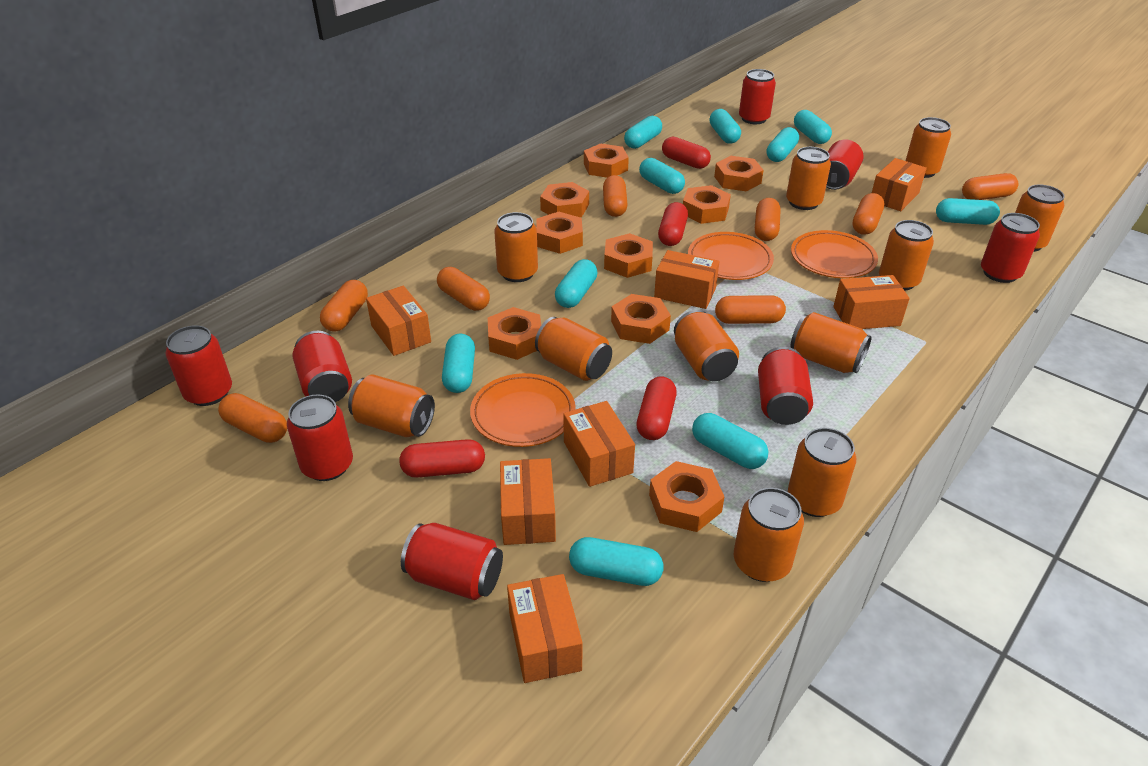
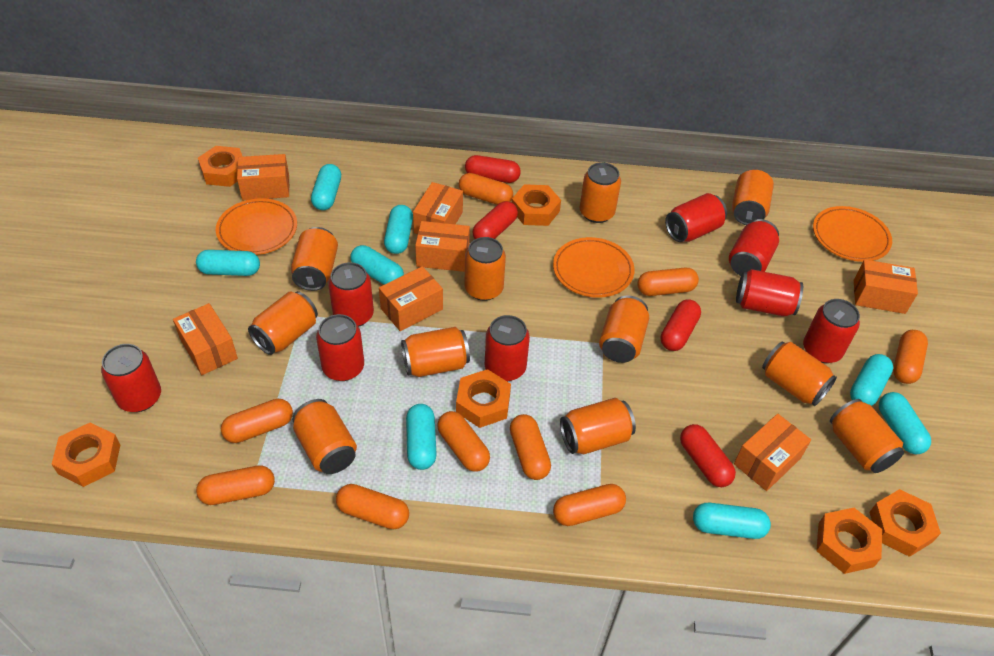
orange capsule: [218,393,287,443] [320,280,368,332] [437,267,490,311] [603,175,628,217] [715,295,786,324] [755,198,780,241] [852,193,884,235] [962,173,1018,200] = 8 -> [196,465,275,505] [221,399,293,443] [336,484,409,529] [437,411,490,472] [459,173,513,205] [510,414,551,480] [553,484,626,526] [637,268,699,296] [893,330,928,384] = 9
orange nut: [488,307,541,360] [536,212,583,254] [540,182,589,217] [584,143,629,178] [604,233,653,278] [611,294,671,344] [649,461,724,532] [683,185,731,224] [714,156,764,192] = 9 -> [52,423,120,487] [198,146,243,187] [456,369,511,428] [512,184,561,226] [816,508,882,574] [870,489,941,557] = 6
turquoise capsule: [442,334,475,393] [555,259,597,308] [569,537,663,586] [624,116,662,149] [639,158,685,194] [692,413,769,469] [709,109,741,144] [767,127,799,162] [794,110,832,144] [936,198,1000,225] = 10 -> [196,250,260,276] [311,164,341,210] [350,245,404,285] [384,205,413,254] [406,404,437,470] [693,503,771,539] [850,354,893,406] [879,392,931,455] = 8

